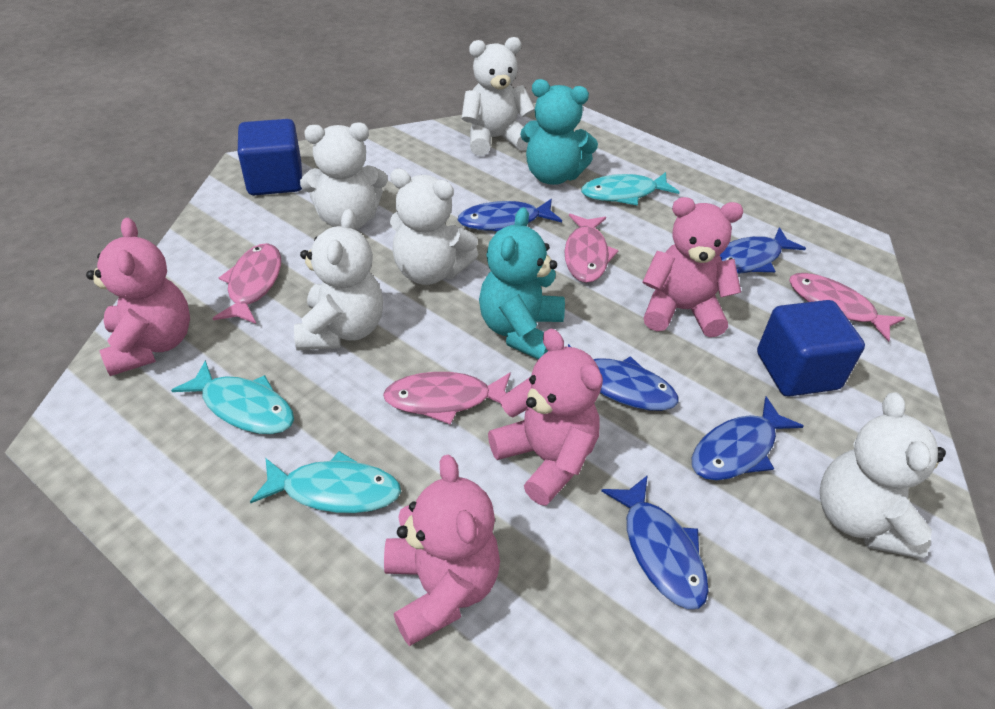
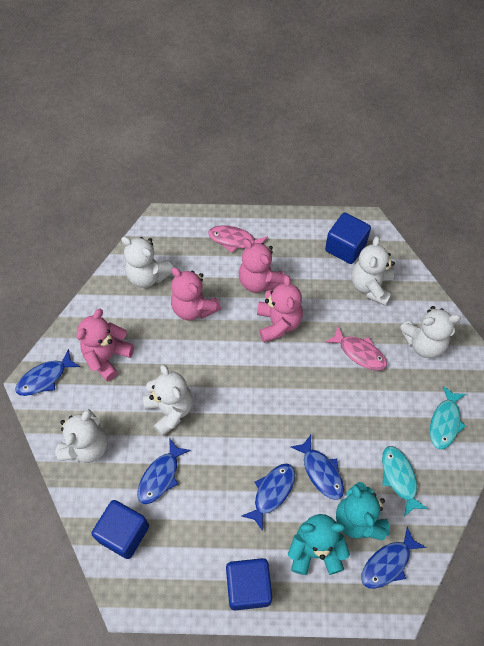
blue cube: [238,119,302,195] [757,300,865,397] = 2 -> [91,500,149,559] [226,558,272,610] [325,213,371,264] = 3
pink fish: [212,243,281,324] [383,372,511,425] [564,214,619,283] [789,273,905,342] = 4 -> [208,225,268,253] [326,326,387,371] = 2
turquoise fish: [171,360,294,434] [250,451,401,513] [581,172,679,206] = 3 -> [382,446,428,517] [430,386,466,449] = 2

